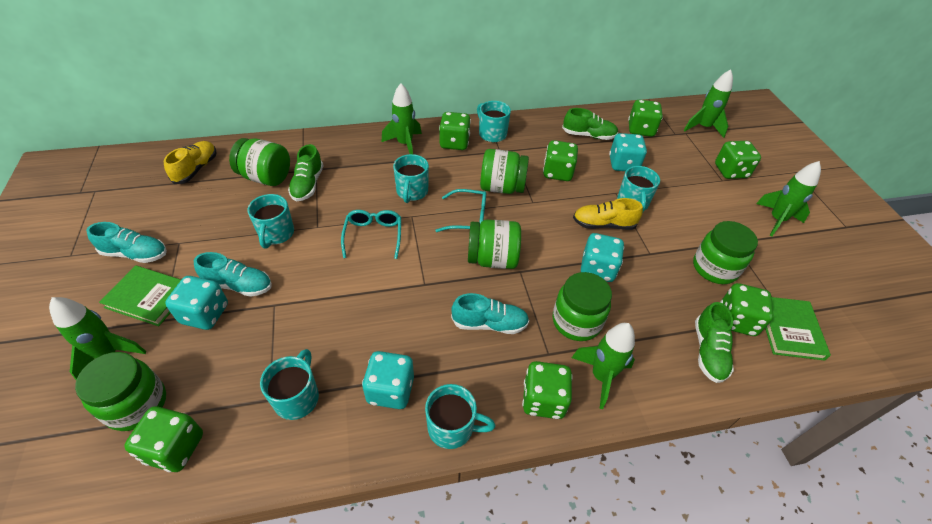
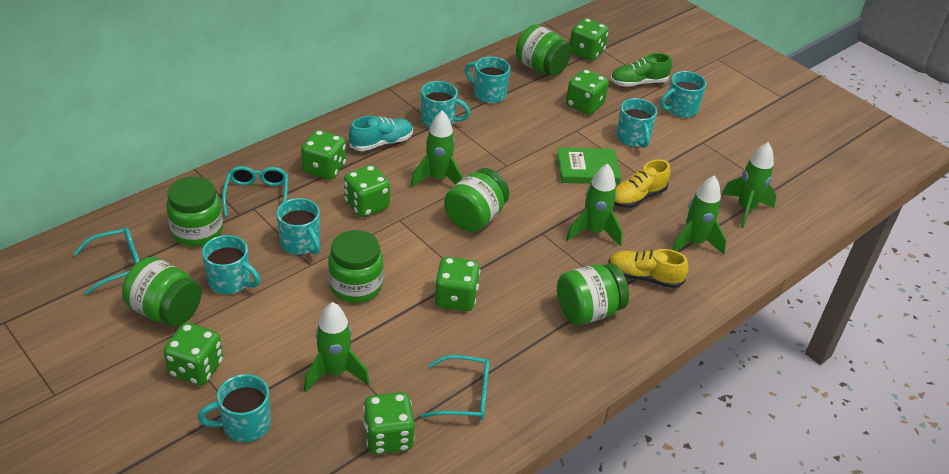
green book: [99,265,181,326] [765,297,831,361] = 2 -> [557,147,621,184] = 1
green shoe: [288,144,323,201] [562,108,618,140] [695,302,734,383] = 3 -> [611,53,672,87] = 1
turquoise dice: [165,276,228,330] [362,351,414,409] [581,233,624,282] [609,133,647,171] = 4 -> none = 0
turquoise glasses: [341,210,401,259] [435,189,486,232] = 2 -> [73,228,140,295] [222,166,288,216] [421,355,490,420] = 3
turquoise mug: [248,194,294,248] [260,349,319,420] [393,154,429,203] [425,384,496,449] [477,101,511,142] [617,166,660,214] = 6 -> [198,374,271,442] [202,235,261,294] [276,198,321,255] [421,81,470,128] [465,57,510,104] [616,98,657,148] [660,71,706,118] = 7
turquoise shoe: [86,222,167,263] [194,252,272,297] [451,293,529,334] = 3 -> [349,116,413,151] = 1

